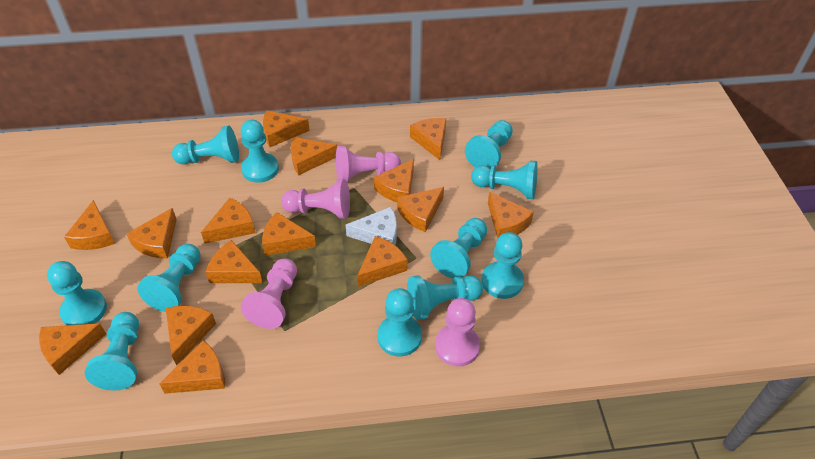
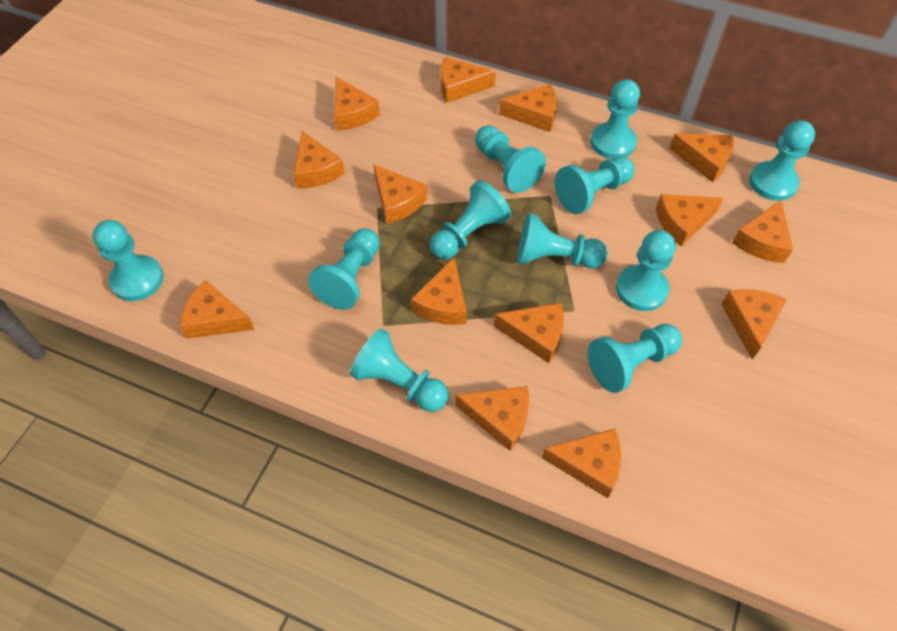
orange cheese: [39,323,106,375] [64,200,115,250] [126,208,177,259] [159,340,225,394] [166,306,216,366] [201,198,256,244] [206,240,263,283] [262,212,316,256] [263,111,310,147] [290,137,337,175] [357,236,407,287] [374,159,414,202] [397,187,444,232] [410,118,446,160] [488,192,534,239] = 15 -> [179,280,255,339] [294,131,345,188] [334,77,380,131] [373,164,427,224] [411,257,467,325] [441,57,496,103] [455,386,529,451] [494,303,564,363] [499,84,557,132] [542,429,621,498] [656,194,723,247] [669,133,734,182] [721,290,787,360] [732,200,793,263] = 14
pink pawn: [241,258,297,329] [281,179,350,219] [336,146,401,182] [435,298,480,367] = 4 -> none = 0
white cheese: [346,207,397,245] = 1 -> none = 0

